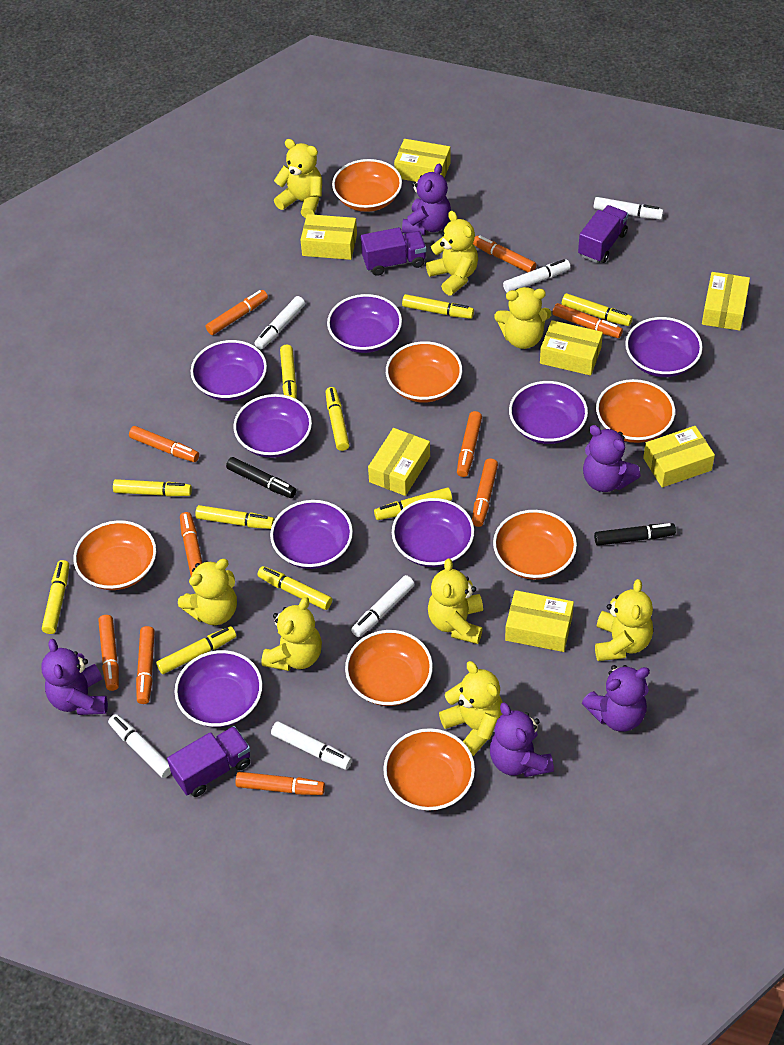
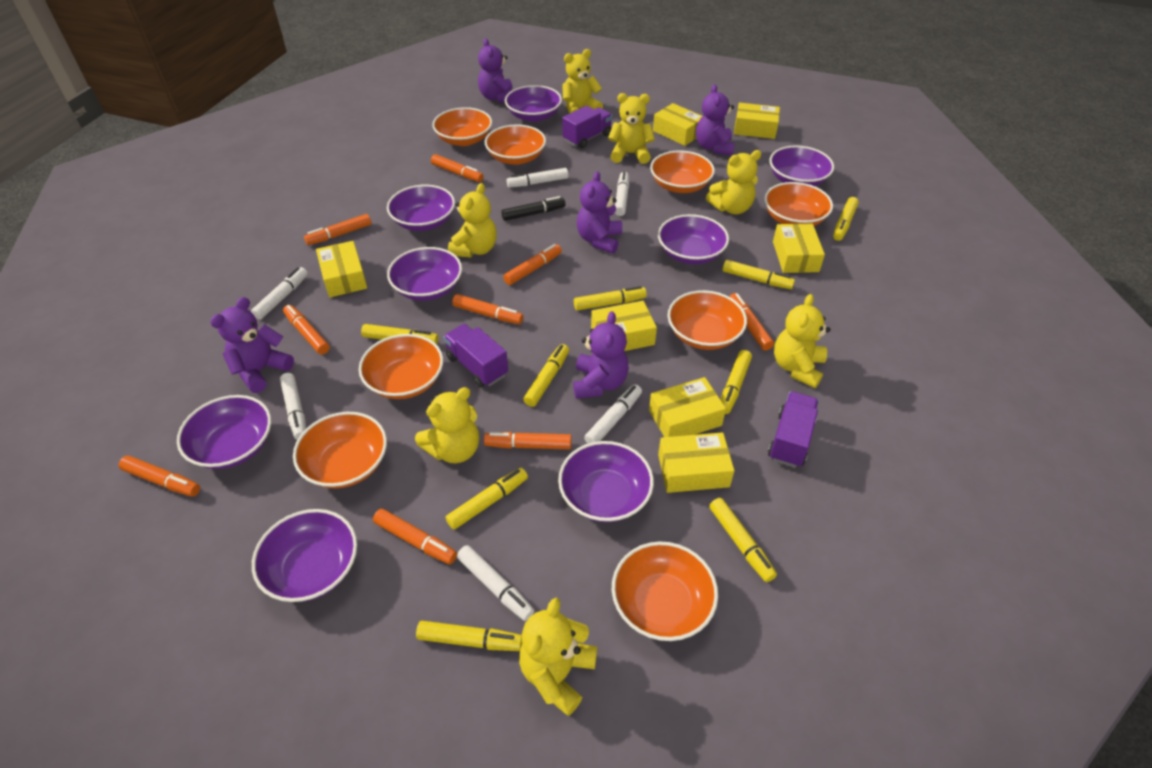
black marker: [226,457,296,498] [594,523,676,546] = 2 -> [501,196,565,221] = 1
orange bowl: [73,520,156,590] [332,159,402,212] [345,630,433,706] [383,728,475,811] [386,341,462,403] [493,510,577,580] [596,379,675,443] = 7 -> [293,412,387,488] [359,334,443,399] [432,107,492,146] [485,124,546,165] [612,541,718,641] [650,150,715,193] [668,290,747,350] [764,182,833,226] = 8
orange marker: [98,615,119,691] [129,426,199,462] [136,626,155,704] [180,512,203,576] [206,290,268,335] [235,772,325,795] [457,411,482,477] [472,459,498,527] [473,236,536,272] [553,303,623,338] = 10 -> [119,456,200,497] [283,305,330,354] [304,214,372,245] [373,509,457,564] [431,154,484,182] [452,294,523,324] [484,432,572,449] [503,244,562,285] [729,293,774,351] = 9
yellow marker: [42,560,69,634] [113,479,192,496] [156,626,236,674] [195,505,274,529] [257,566,332,610] [280,345,297,399] [326,387,350,451] [374,487,452,520] [402,294,474,319] [562,293,633,326] = 10 -> [361,324,438,344] [416,621,522,651] [445,468,528,529] [523,344,569,407] [574,286,647,311] [709,498,777,582] [721,350,752,414] [723,260,795,289] [833,197,859,241] = 9
yellow teddy bear: [178,559,237,625] [261,597,322,671] [274,139,322,218] [426,211,478,296] [428,559,483,644] [439,661,503,756] [494,287,551,349] [595,579,653,661] = 8 -> [415,387,479,463] [448,183,497,257] [519,598,597,716] [562,49,603,114] [608,93,655,164] [706,150,762,214] [774,294,830,388] = 7

